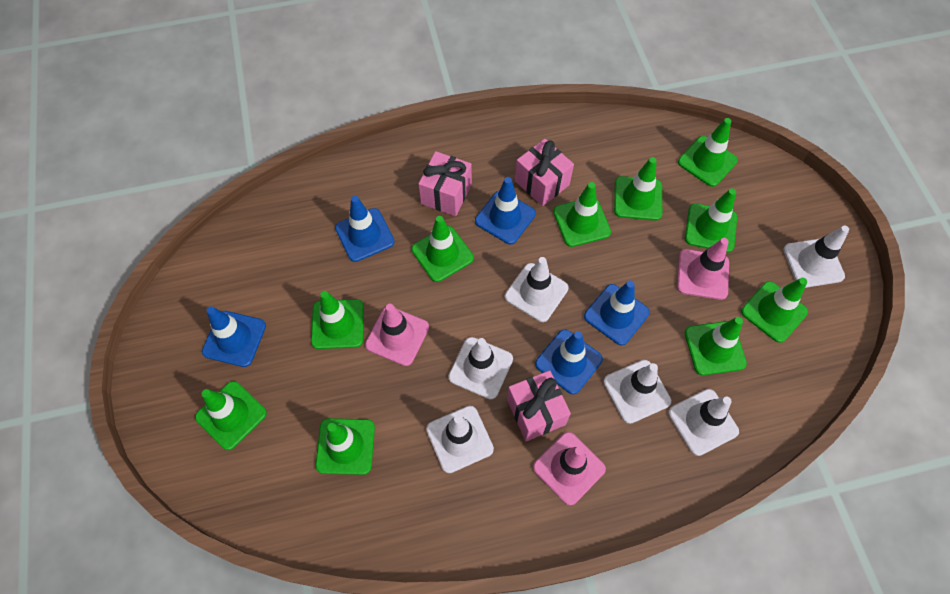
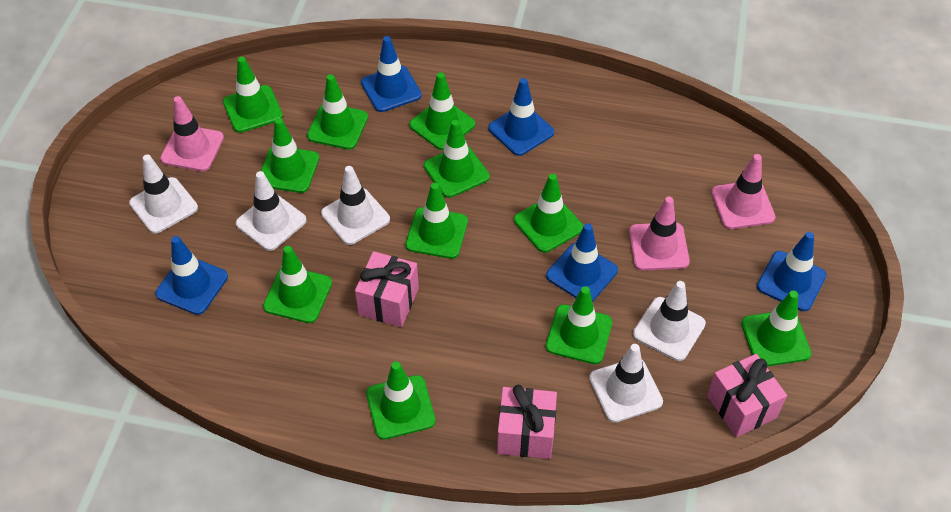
green traffic cone: [195,381,267,450] [311,291,364,349] [315,418,375,475] [411,216,474,282] [553,182,611,247] [614,157,662,220] [678,118,738,187] [685,188,737,253] [685,317,747,375] [741,278,808,343] = 10 -> [223,57,283,133] [261,118,319,193] [263,246,332,323] [307,74,368,150] [366,362,436,440] [405,183,468,259] [409,72,475,150] [424,120,490,198] [514,173,584,253] [546,286,612,364] [741,291,812,366] = 11
white traffic cone: [426,406,494,473] [448,337,513,399] [505,257,569,322] [604,360,671,424] [668,389,739,456] [783,226,849,288] = 6 -> [129,154,198,234] [236,171,307,251] [321,166,390,245] [589,344,663,423] [633,281,706,361] = 5

